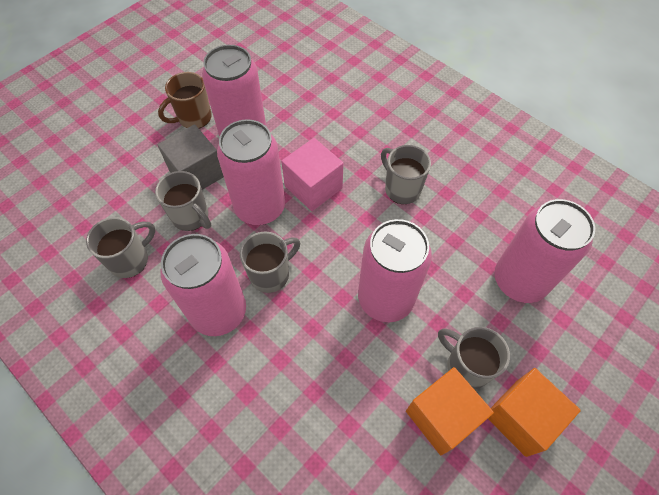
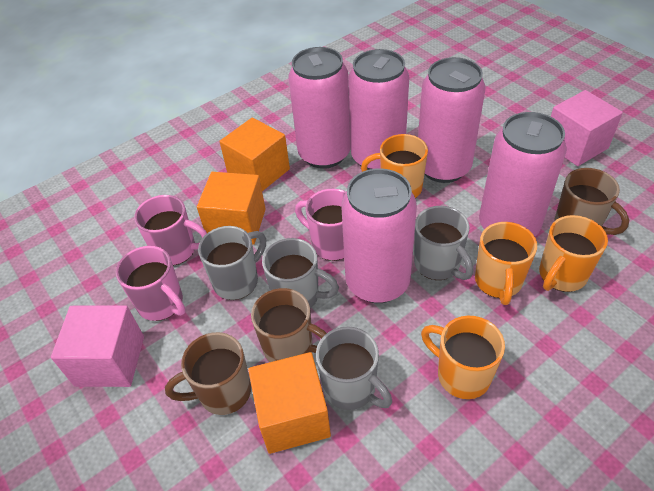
brown mug: [158,72,212,128] = 1 -> [165,332,251,415] [251,288,327,362] [554,168,629,235] = 3
grey cube: [158,124,224,190] = 1 -> none = 0
grey mug: [86,217,155,278] [155,171,211,231] [240,232,300,293] [381,145,431,204] [438,327,510,389] = 5 -> [198,226,266,300] [262,238,339,308] [316,326,392,410] [414,206,473,280] = 4
orange cube: [406,367,494,455] [488,368,581,457] = 2 -> [197,172,266,245] [219,117,290,191] [248,352,331,454] = 3
orange mug: none = 0 -> [361,134,428,198] [421,316,505,399] [475,222,537,305] [539,215,608,292] = 4
pink cube: [281,138,344,211] = 1 -> [51,305,144,387] [551,90,623,166] = 2
pink mug: none = 0 -> [116,246,186,321] [134,195,207,266] [295,189,346,261] = 3

